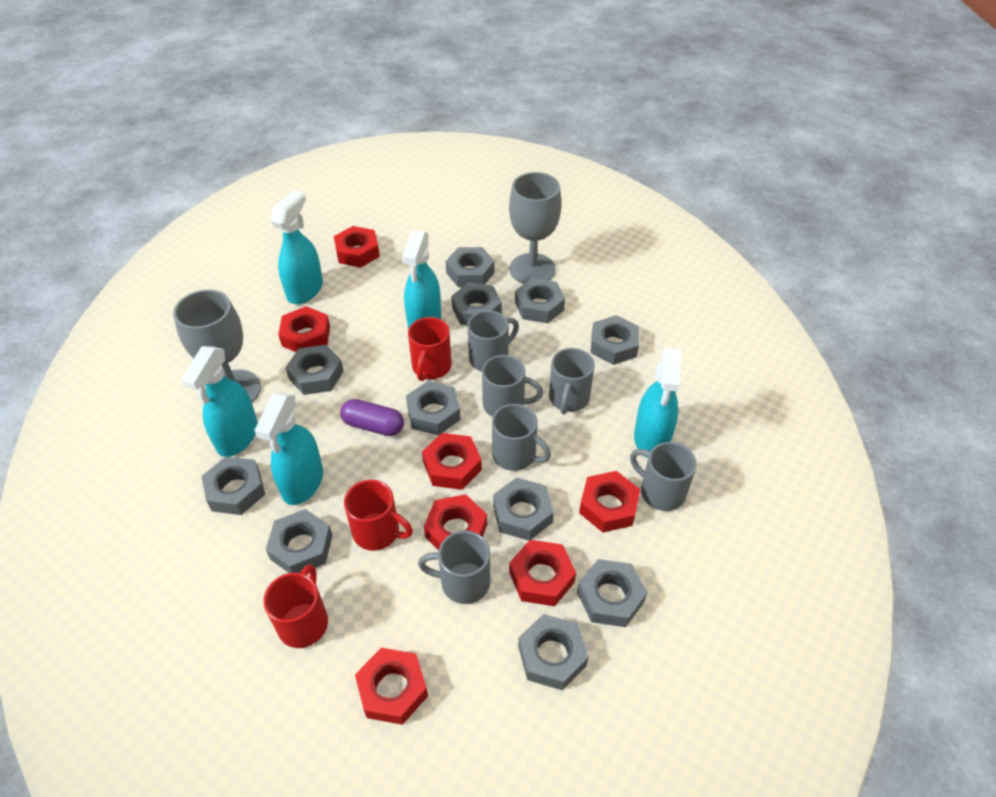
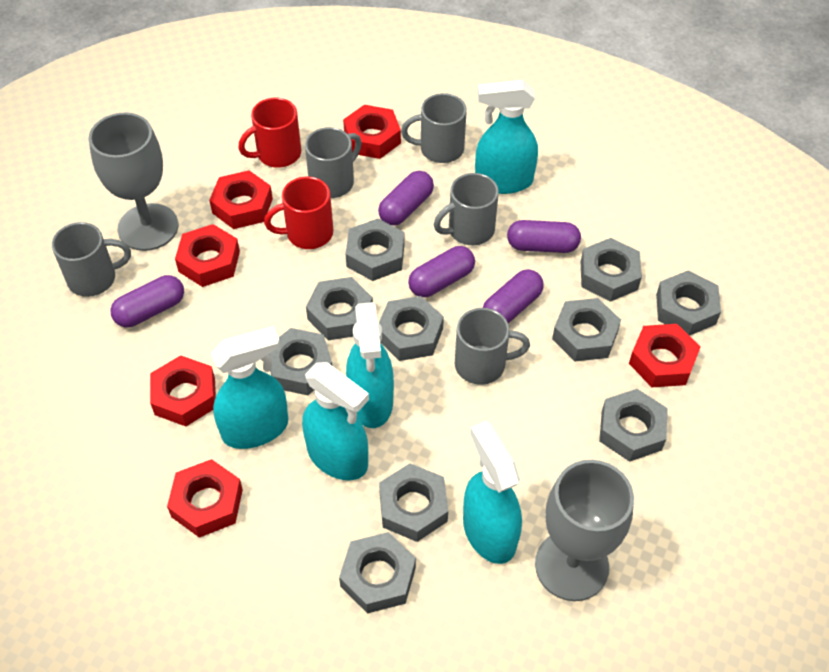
grey mug: [418,531,490,604] [467,310,519,371] [482,355,543,417] [492,404,551,471] [549,348,595,414] [630,442,697,511] = 6 -> [52,222,131,297] [305,127,362,198] [401,93,467,163] [434,173,499,246] [455,308,530,385] = 5
grey nut: [201,456,265,515] [266,509,333,573] [285,345,344,395] [406,381,461,435] [445,247,495,287] [451,283,502,325] [493,477,554,541] [515,278,565,323] [518,614,589,690] [577,559,647,627] [591,315,639,365] = 11 -> [268,328,332,395] [306,277,373,340] [339,532,416,614] [346,219,404,281] [379,296,444,361] [379,463,448,542] [552,298,621,362] [581,238,642,302] [599,389,668,462] [656,271,721,336] = 10
purple capsule: [340,399,404,436] = 1 -> [111,275,184,327] [378,171,434,226] [408,246,475,297] [483,269,544,323] [507,220,581,253] = 5
red mug: [263,564,328,648] [344,480,413,551] [408,317,452,381] = 3 -> [238,98,301,168] [264,176,333,249] = 2
red nut: [278,306,330,352] [334,226,380,268] [355,648,428,725] [422,433,482,490] [424,494,487,551] [509,540,576,606] [579,471,640,533] = 7 -> [150,355,216,426] [167,459,243,538] [175,224,240,287] [209,170,273,229] [343,105,401,159] [629,324,701,387] = 6

